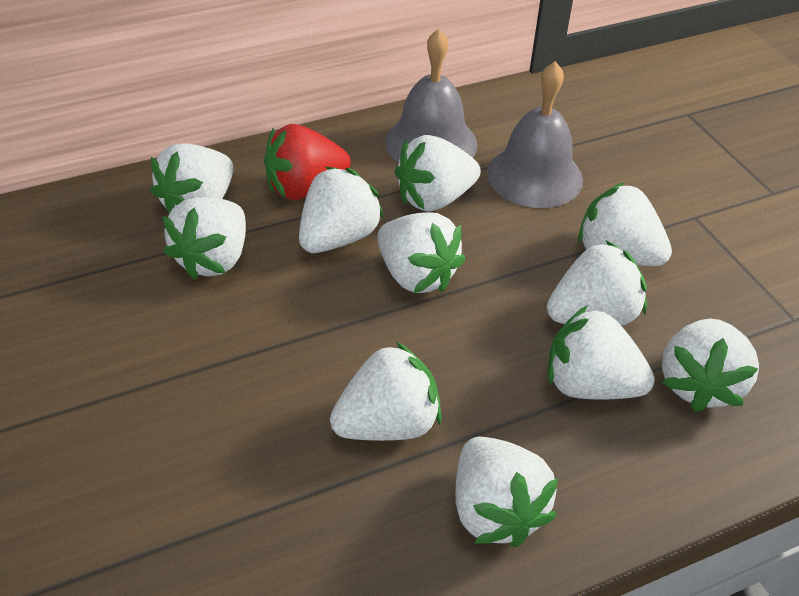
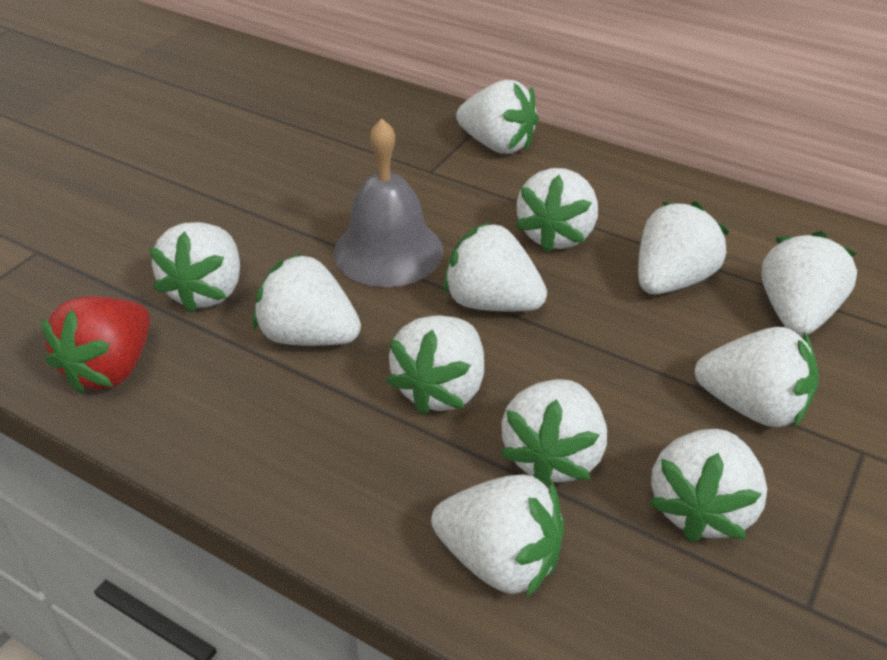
grey bell: [385,29,477,163] [487,61,583,208] = 2 -> [333,118,443,287] = 1
white strawberry: [150,143,234,214] [163,197,246,280] [299,167,384,253] [330,342,442,441] [377,213,465,293] [395,135,481,212] [455,437,558,547] [547,241,647,326] [548,305,655,399] [578,182,672,266] [662,319,759,412] = 11 -> [149,222,240,313] [253,253,361,346] [386,316,484,415] [431,474,564,597] [443,222,547,311] [456,80,539,154] [500,379,607,486] [515,168,598,253] [638,202,729,294] [649,429,767,542] [695,327,819,428] [761,231,858,336] = 12

